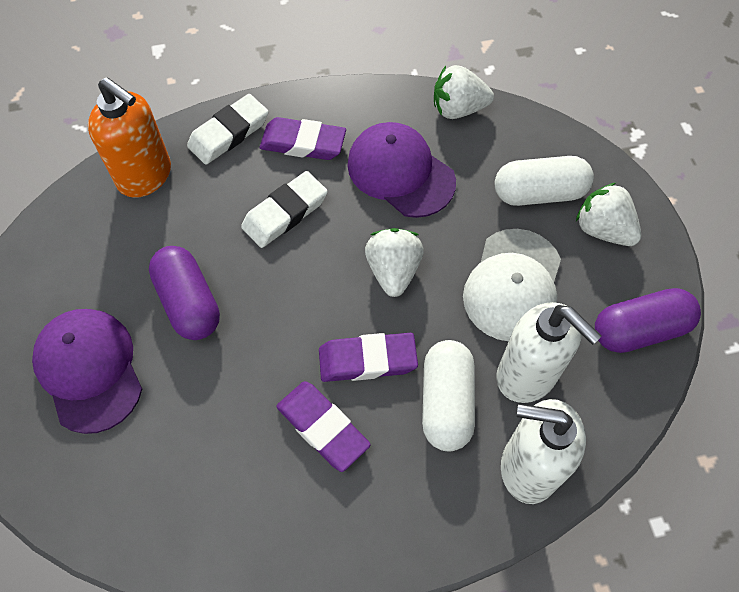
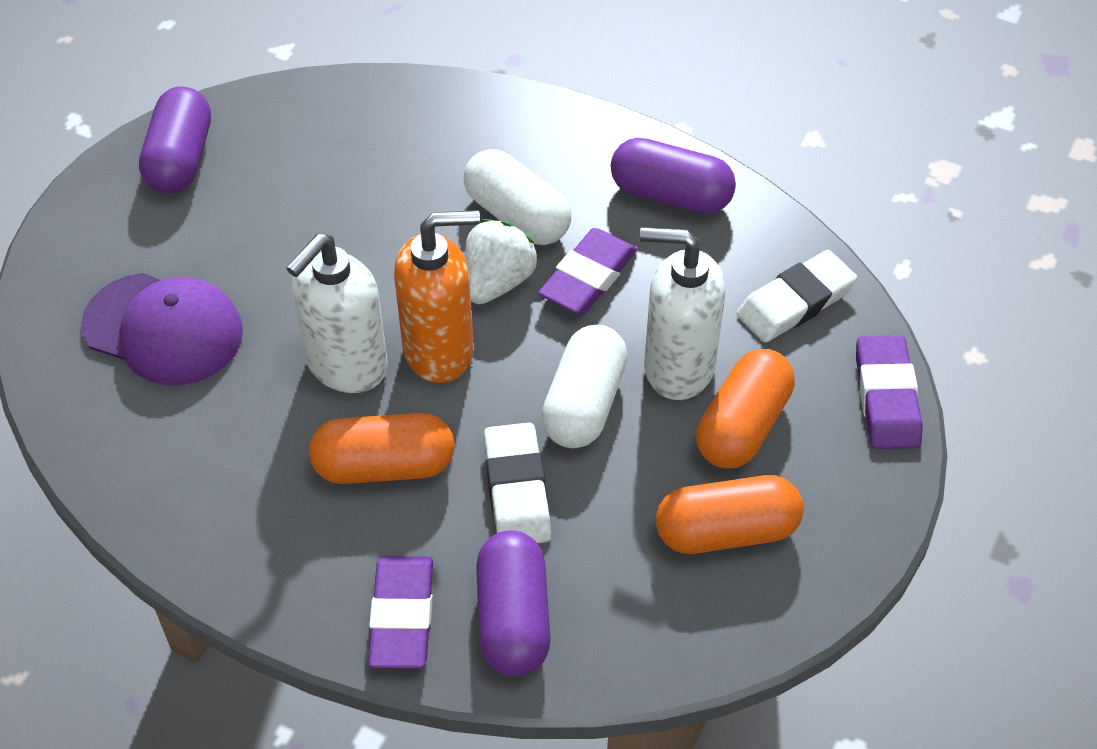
orange capsule: none = 0 -> [309,413,455,484] [656,475,804,554] [696,349,795,469] = 3
purple cap: [32,309,142,434] [347,122,456,218] = 2 -> [81,273,243,385] = 1
purple capsule: [149,246,220,340] [595,288,701,353] = 2 -> [139,87,211,193] [476,530,551,676] [611,138,736,214] = 3
white cap: [463,229,561,341] = 1 -> none = 0
white strawberry: [365,228,424,297] [434,65,494,119] [576,182,641,246] = 3 -> [465,219,539,304] = 1

